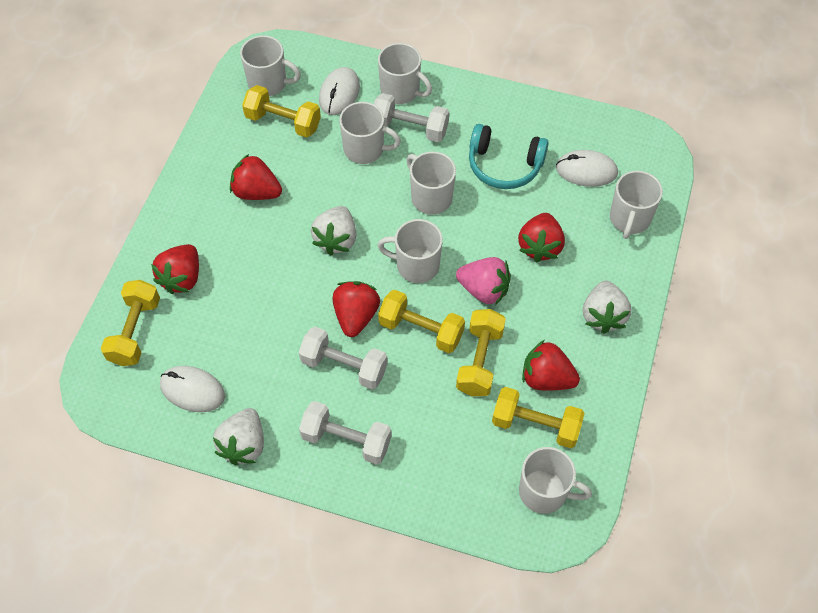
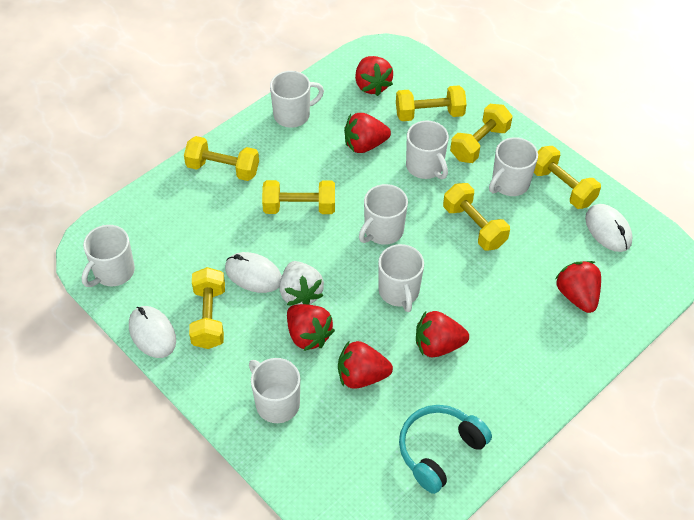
pink strawberry: [456,257,511,305] = 1 -> none = 0
red strawberry: [151,244,199,294] [230,154,282,200] [332,281,380,337] [518,213,565,262] [522,340,580,391] = 5 -> [287,304,335,351] [338,341,393,389] [344,113,391,153] [355,56,393,96] [416,311,469,357] [555,261,601,313] = 6
white dumbbell: [299,327,388,390] [299,401,392,465] [374,93,449,142] = 3 -> none = 0
white strawberry: [213,408,264,465] [311,206,356,255] [583,281,631,334] = 3 -> [280,261,324,306] = 1
yellow dumbbell: [101,280,160,366] [242,85,321,138] [378,290,465,353] [456,309,506,396] [492,387,585,448] = 5 -> [184,136,259,181] [189,267,225,349] [262,180,335,214] [396,85,467,121] [443,183,510,251] [450,104,512,163] [534,146,601,209] = 7

